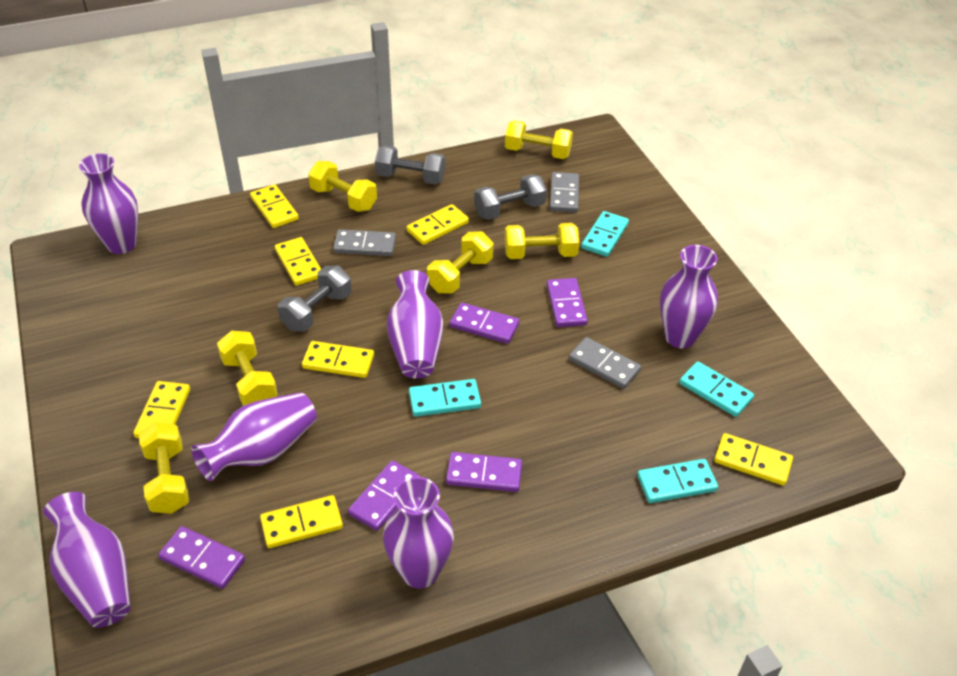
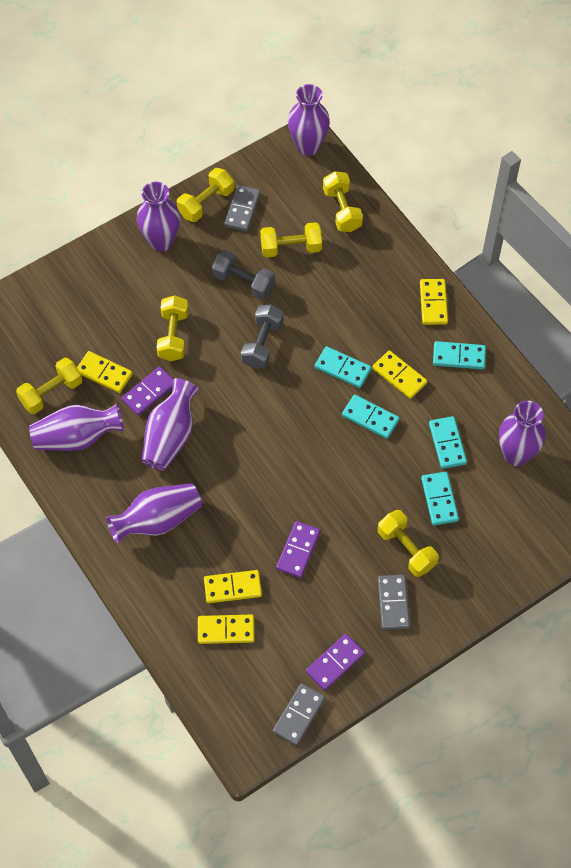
grey dumbbell: [278,266,352,332] [375,145,445,185] [474,174,547,220] = 3 -> [212,249,275,300] [241,305,283,368] = 2
purple domino: [158,526,245,589] [348,460,420,531] [446,452,522,492] [450,303,519,344] [547,278,588,327] = 5 -> [122,367,173,416] [276,521,320,578] [306,634,365,691] = 3
turquoise domino: [409,379,481,417] [581,211,629,257] [637,459,718,503] [679,361,754,417] = 4 -> [315,346,371,388] [342,395,400,439] [421,472,459,525] [429,416,467,469] [433,341,486,370] = 5
yellow domino: [133,381,190,438] [250,184,299,228] [260,495,343,548] [275,237,321,286] [302,341,374,378] [407,204,469,245] [714,433,793,486] = 7 -> [77,351,132,393] [198,615,255,644] [204,570,262,603] [373,350,427,399] [420,279,448,325] = 5

